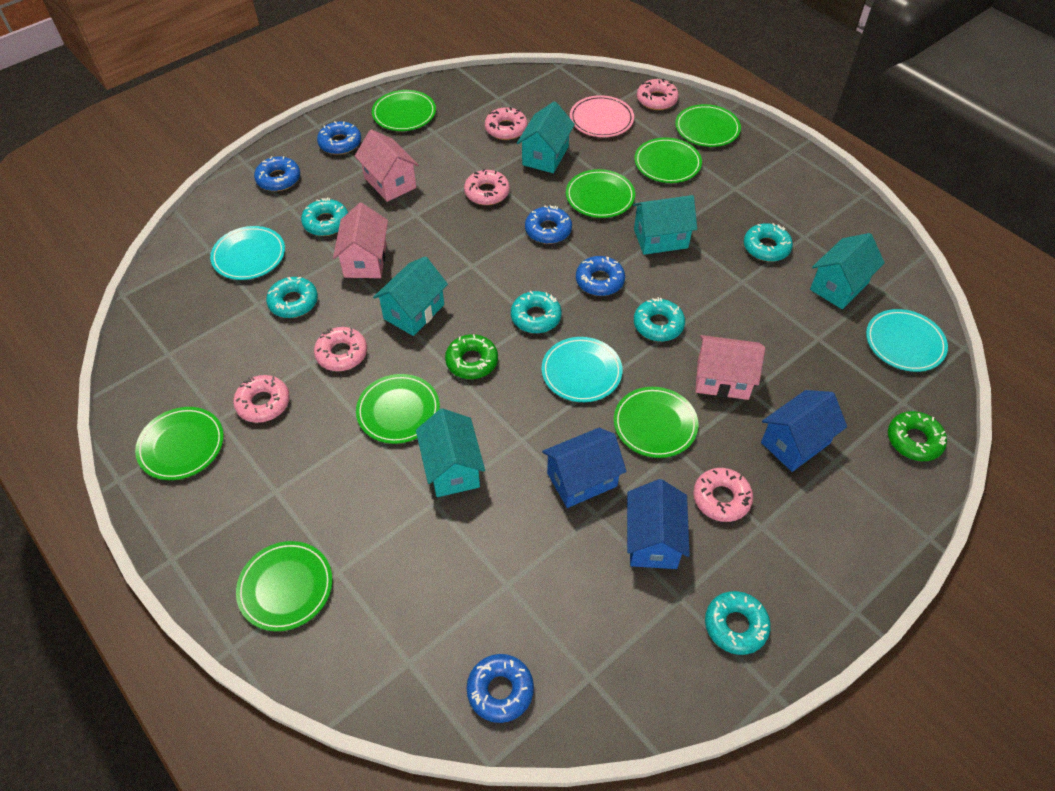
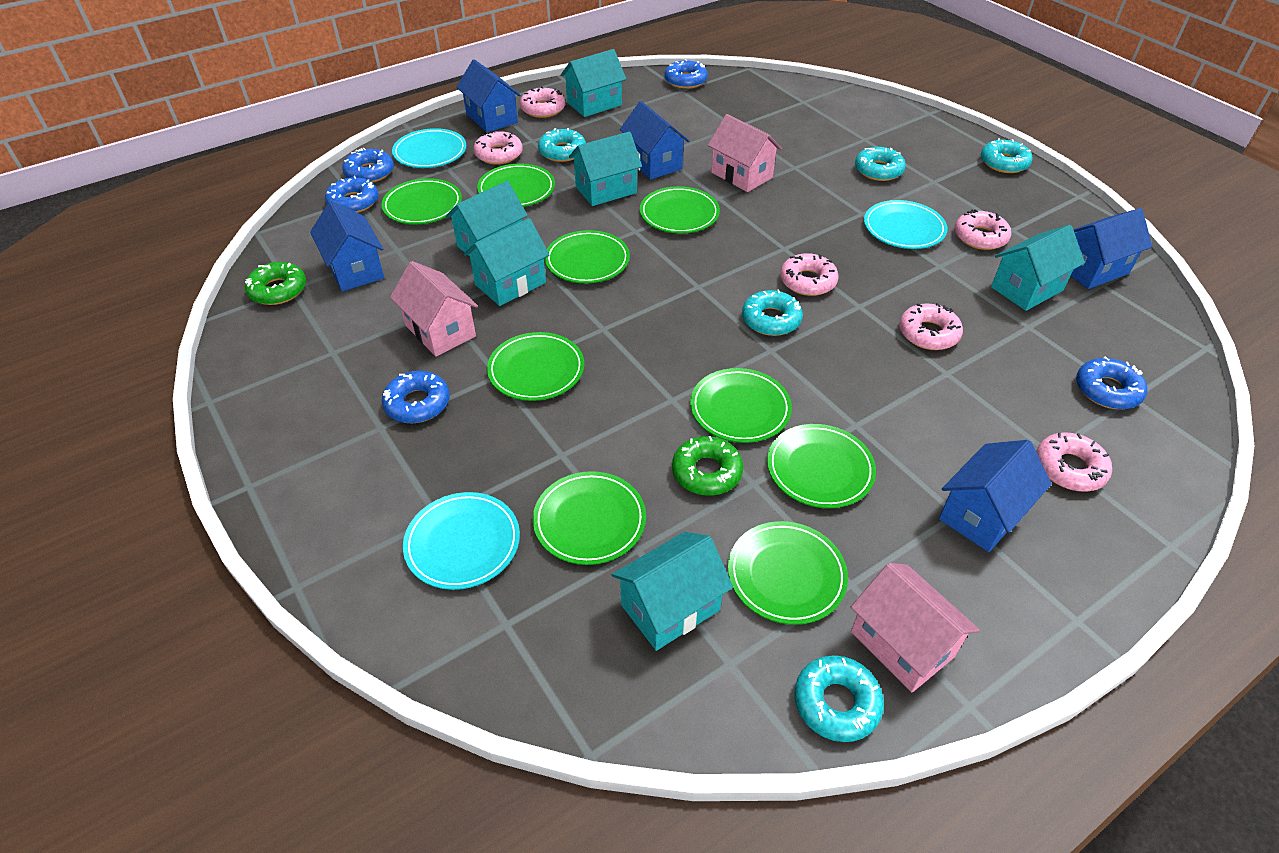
blue house: [542,428,627,508] [627,479,690,569] [761,390,847,472] = 3 -> [310,201,384,291] [456,59,520,132] [620,101,689,180] [939,440,1052,552] [1071,208,1152,289] = 5
green plate: [135,407,224,480] [236,541,333,631] [356,374,440,444] [372,90,436,131] [566,169,635,218] [614,387,699,458] [634,137,702,183] [675,104,741,147] = 8 -> [381,178,462,224] [477,164,555,207] [487,332,584,401] [533,471,646,565] [545,230,630,283] [640,186,720,234] [690,368,792,443] [728,521,848,625] [767,424,876,508] = 9
pink plate: [570,95,634,137] = 1 -> none = 0
turquoise donut: [266,277,318,318] [301,197,348,236] [511,291,562,333] [634,297,685,341] [705,591,771,655] [744,223,793,262] = 6 -> [538,128,586,162] [742,289,803,336] [794,655,884,742] [855,147,906,181] [981,138,1033,173] = 5
turquoise house: [373,256,448,336] [416,408,485,497] [517,101,575,173] [633,195,697,255] [810,233,885,309] = 5 -> [445,181,528,256] [464,218,549,306] [561,49,626,117] [569,132,642,206] [612,532,733,651] [991,225,1085,311] = 6

